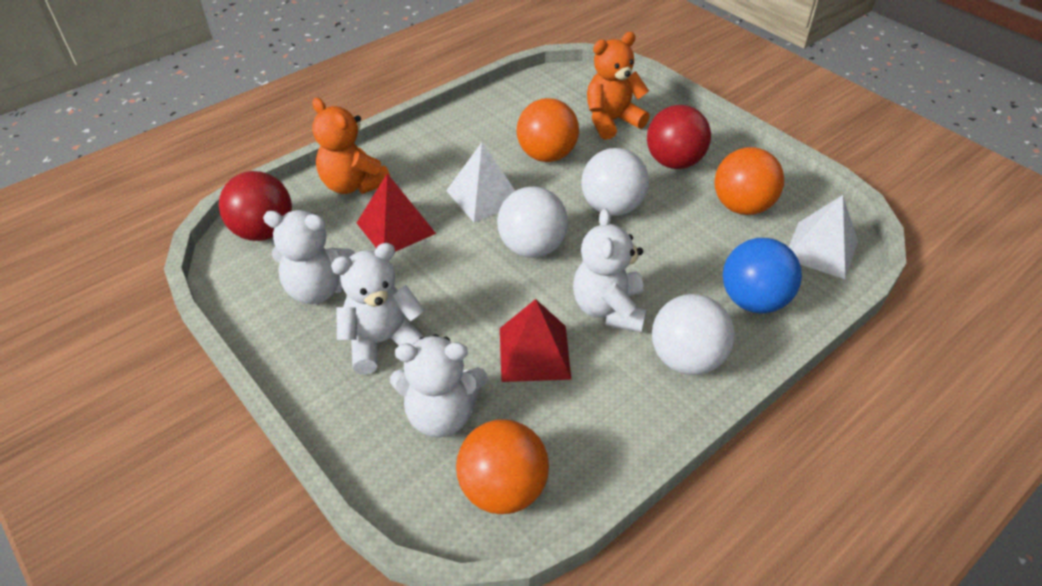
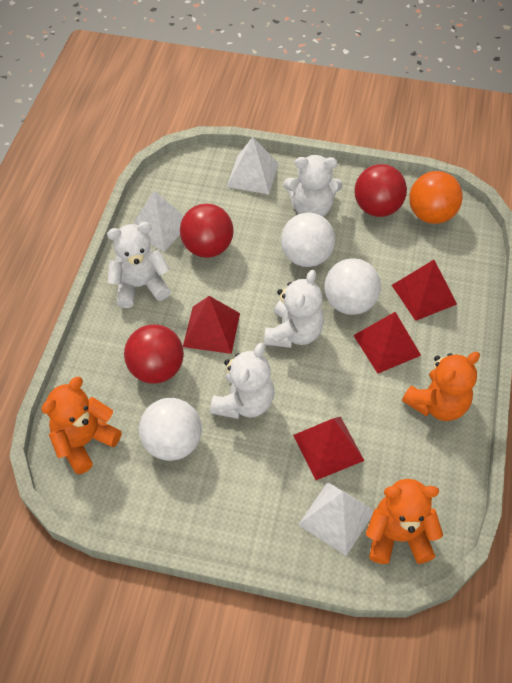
blue ball: [723,238,802,313] = 1 -> none = 0
orange ball: [456,419,549,514] [517,98,579,162] [714,147,784,215] = 3 -> [409,171,463,224] = 1
orange teddy bear: [312,98,390,194] [587,32,650,140] = 2 -> [41,377,122,474] [366,479,443,564] [402,352,480,421] = 3
red ball: [219,171,292,241] [647,105,711,169] = 2 -> [124,324,184,384] [180,203,234,258] [355,164,407,217] = 3
red pyramid: [357,173,436,252] [500,299,571,382] = 2 -> [183,296,240,354] [293,417,365,480] [353,312,421,373] [392,260,457,321] = 4
white pyramid: [446,142,515,223] [789,195,858,279] = 2 -> [133,190,184,252] [227,137,279,194] [298,482,374,556] = 3

